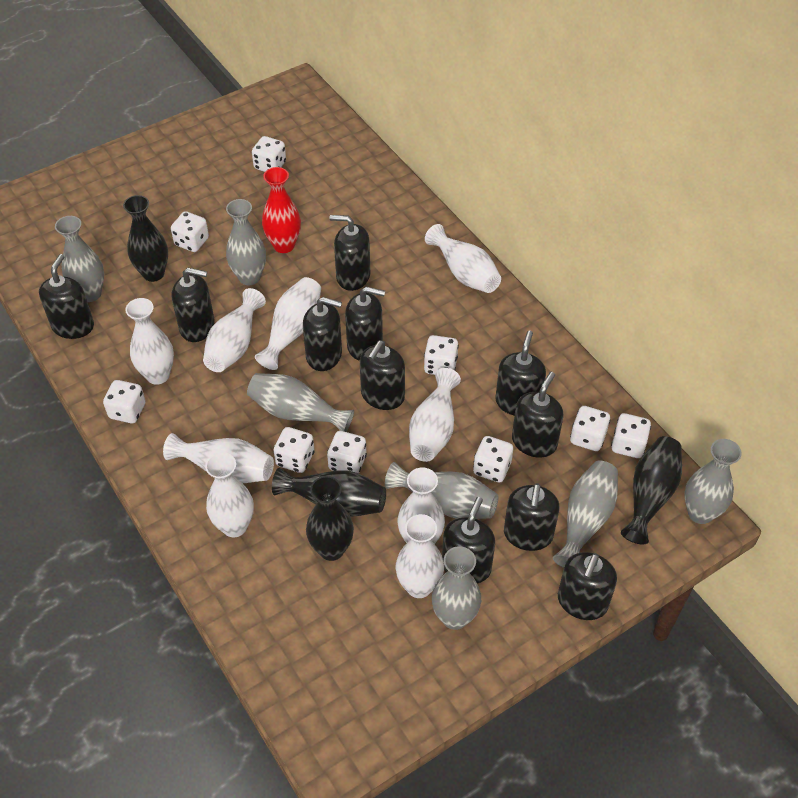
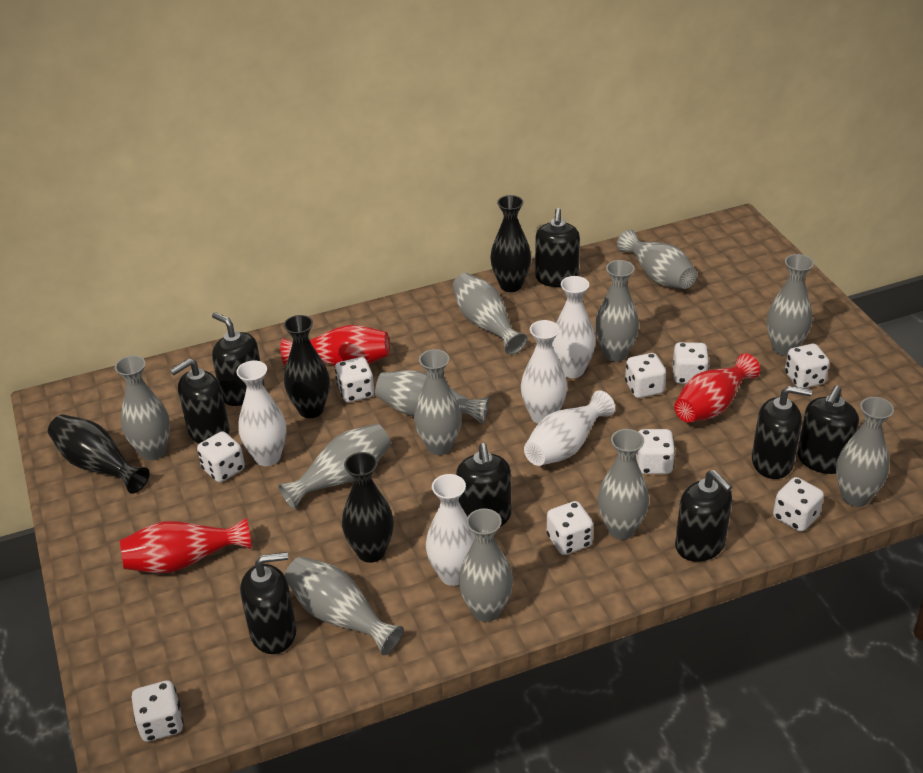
black soap dispenser: [39,254,94,339] [172,268,215,342] [303,297,342,371] [330,215,370,291] [345,287,385,361] [360,341,405,410] [442,497,495,583] [495,330,546,416] [504,483,560,551] [512,372,563,458] [558,552,617,620] = 11 -> [170,358,229,444] [212,312,264,406] [240,552,296,654] [456,443,511,527] [535,208,580,287] [675,470,732,562] [752,386,812,479] [797,386,859,474] = 8
grey vase: [55,216,104,302] [226,199,266,285] [247,373,354,432] [385,462,498,519] [432,546,481,630] [553,461,618,568] [684,439,742,524] = 7 -> [115,355,170,460] [278,424,391,510] [285,556,403,655] [375,370,489,425] [414,349,461,455] [452,273,528,355] [459,509,513,622] [595,260,639,362] [598,429,649,539] [617,229,697,289] [767,254,814,356] [836,397,894,507] = 12
red vase: [262,167,301,253] = 1 -> [120,518,251,574] [280,325,390,366] [674,353,760,422] = 3
white vase: [125,298,174,385] [163,433,274,483] [203,288,266,372] [205,452,254,537] [255,277,321,370] [395,514,444,598] [397,468,445,544] [409,368,461,462] [425,224,501,293] = 9 -> [236,361,287,466] [426,474,475,586] [521,320,567,424] [524,391,615,466] [552,276,596,378] = 5

